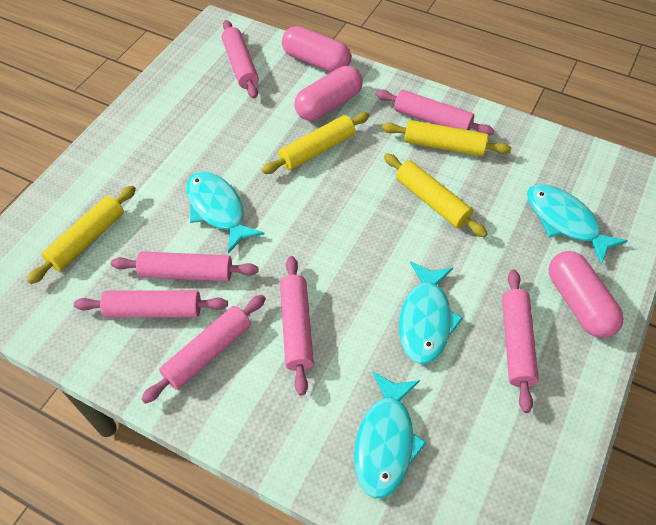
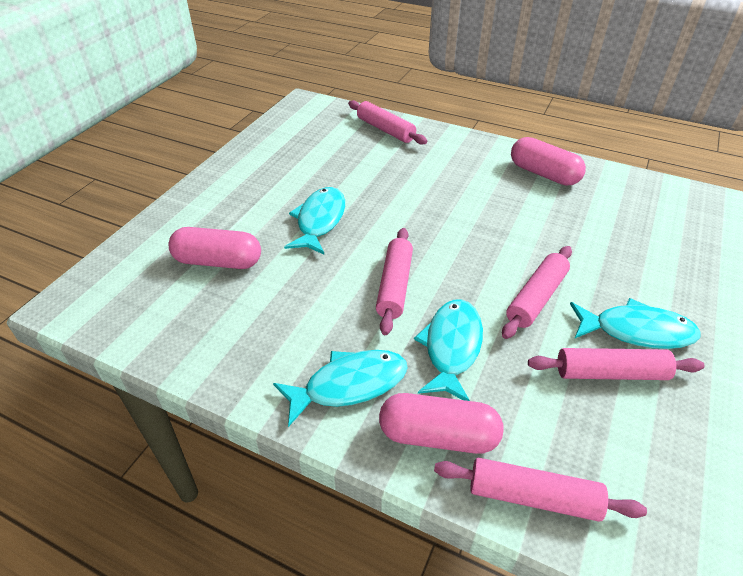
pink rolling pin: [74,290,228,318] [111,251,259,281] [141,295,266,404] [222,20,259,99] [280,256,314,396] [376,90,495,136] [502,269,539,413] = 7 -> [348,100,427,145] [376,228,413,335] [434,458,647,522] [502,246,572,339] [528,348,705,380] = 5
yellow rolling pin: [27,185,136,284] [262,112,370,174] [382,120,511,157] [384,153,488,237] = 4 -> none = 0

